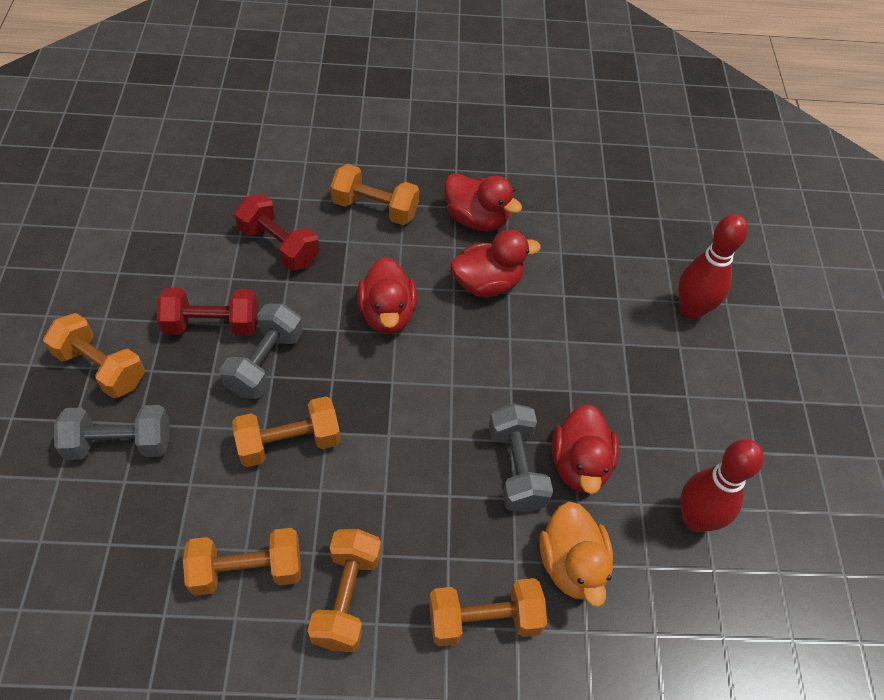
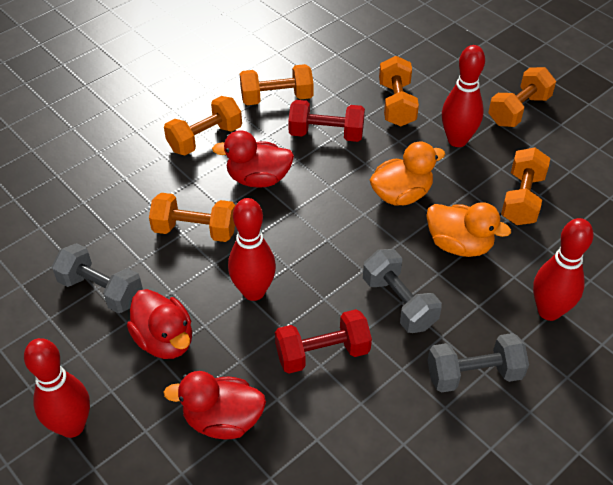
orange duck: [540,501,613,607] = 1 -> [370,142,445,206] [426,202,511,257] = 2
red bowling pin: [678,214,748,320] [680,439,764,532] = 2 -> [24,338,90,438] [228,198,276,301] [442,45,485,147] [533,218,594,321] = 4
red duck: [357,257,417,334] [444,173,522,231] [450,230,541,297] [552,404,619,494] = 4 -> [127,289,192,359] [163,371,266,439] [212,130,294,188] = 3

